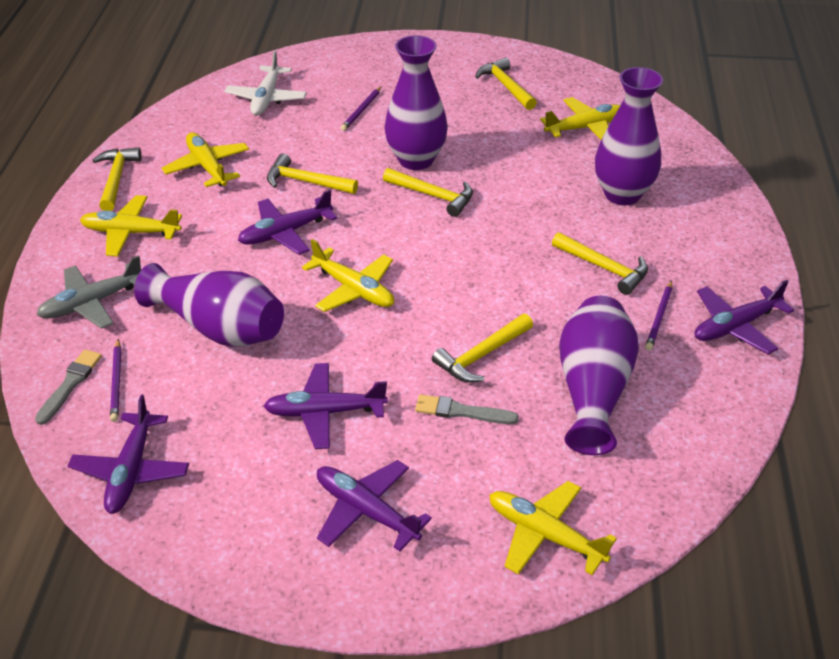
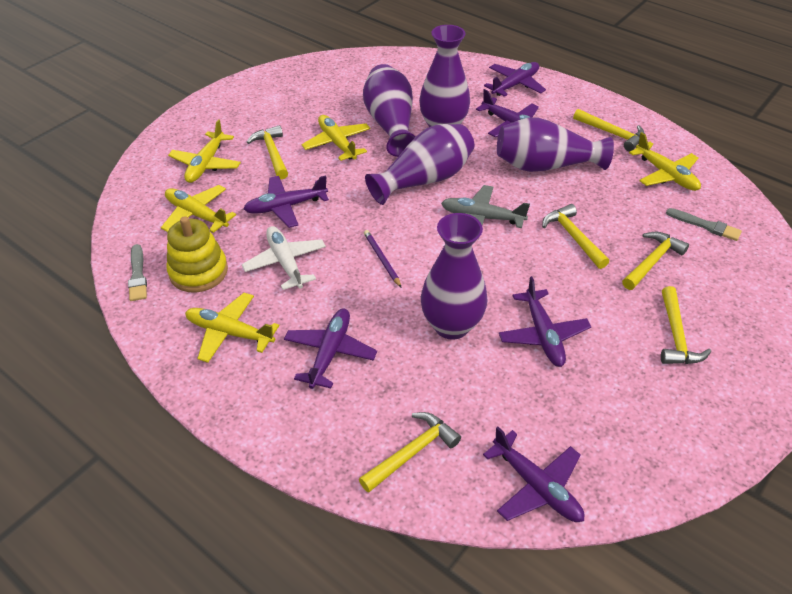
purple pencil: [110,339,121,422] [341,86,382,131] [645,280,672,351] = 3 -> [364,230,401,287] = 1
purple plane: [68,395,189,514] [238,190,337,255] [264,363,388,449] [317,460,432,551] [695,280,794,354] = 5 -> [243,175,329,228] [284,309,377,389] [476,89,539,137] [483,427,585,522] [484,62,546,97] [499,276,591,367] = 6
purple vase: [134,263,284,347] [384,35,448,170] [559,296,639,455] [595,67,663,205] = 4 -> [363,64,416,157] [365,124,475,205] [419,25,470,127] [421,213,488,340] [497,117,614,172] = 5
yellow stacking toy: none = 0 -> [166,216,228,292] = 1

